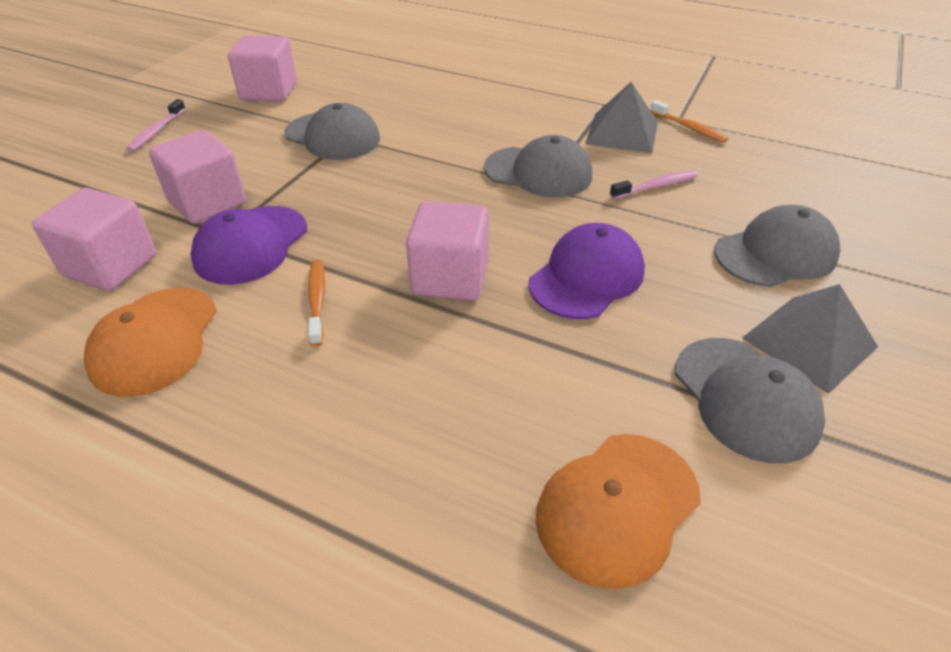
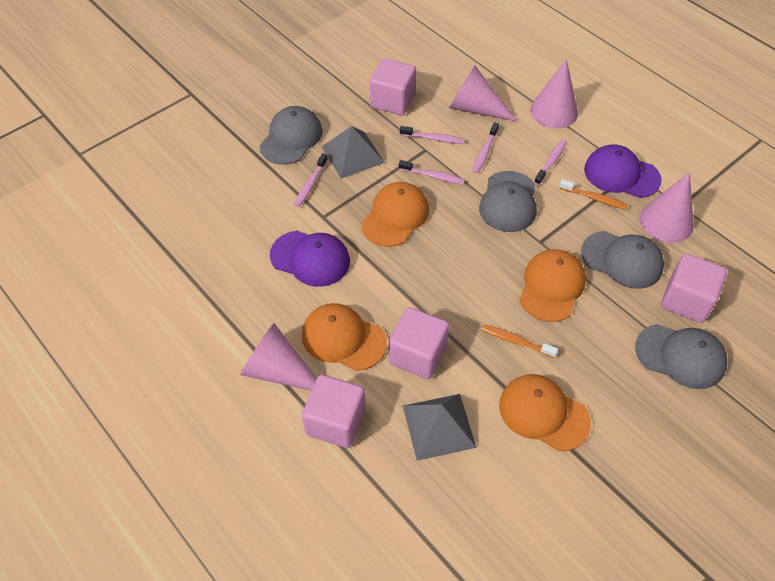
orange cap: [84,288,217,397] [536,434,701,589] = 2 -> [302,303,387,371] [361,182,429,247] [499,374,591,451] [519,249,586,322] = 4
pink cone: none = 0 -> [240,323,317,391] [449,66,518,122] [530,59,578,128] [640,172,694,243] = 4
pink toothbrush: [126,99,186,152] [610,170,698,199] = 2 -> [294,153,328,207] [399,160,465,185] [400,126,465,144] [473,122,499,173] [534,140,567,185] = 5

